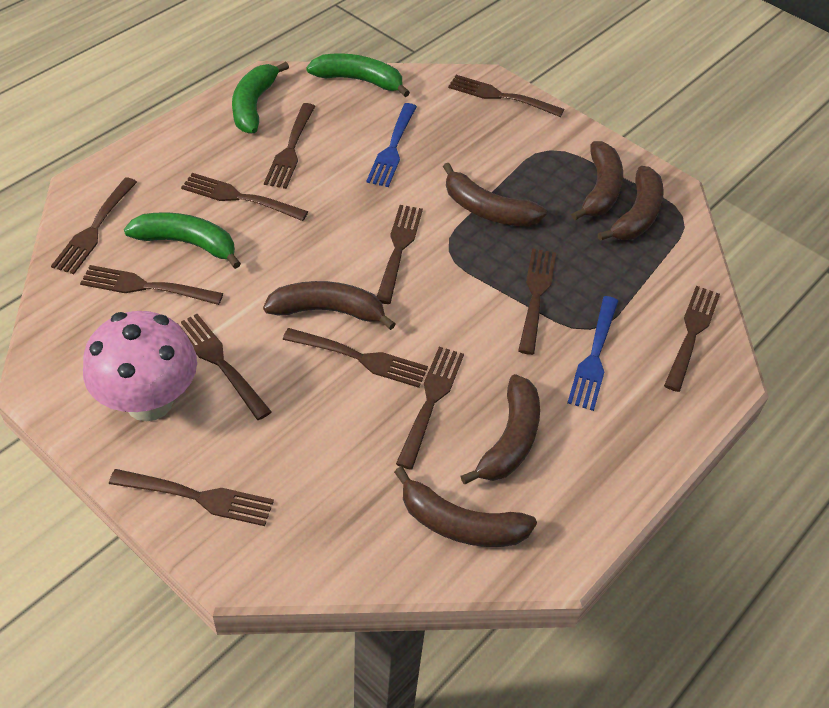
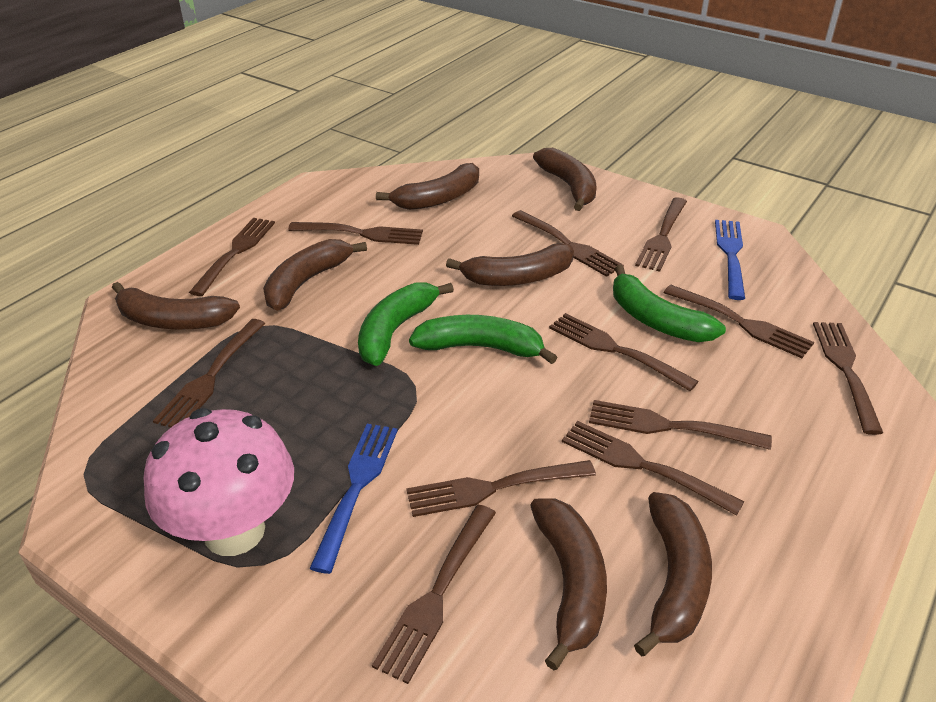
brown banana: [263,281,396,330] [394,467,537,547] [443,163,547,226] [461,374,540,484] [571,141,623,221] [598,166,664,241] = 6 -> [112,282,240,330] [263,239,367,311] [376,163,479,210] [446,243,574,286] [530,498,607,670] [533,148,597,211] [634,492,712,657] = 7

